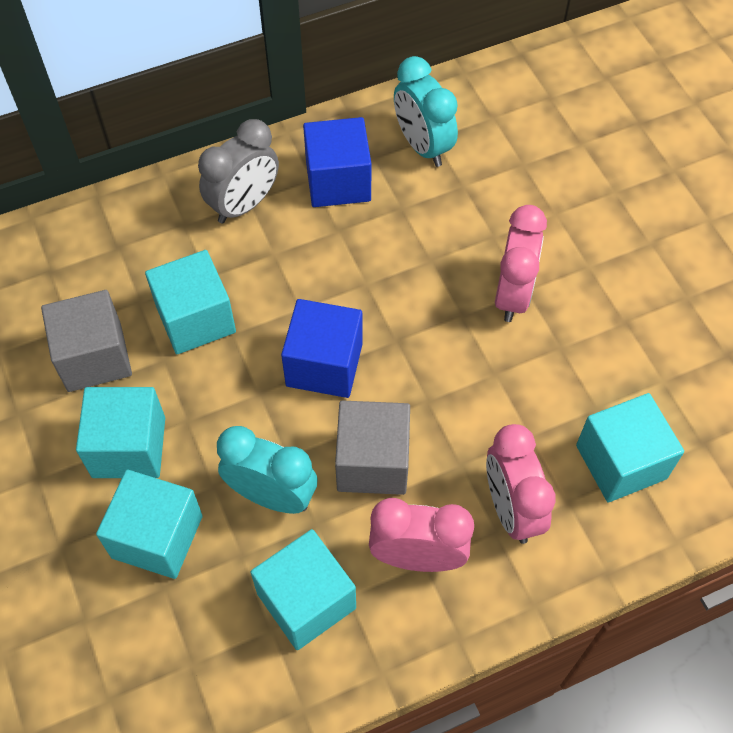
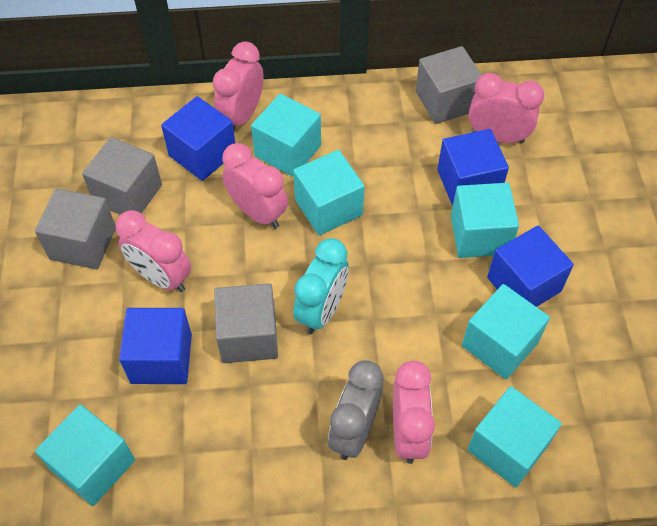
blue cube: [281,299,363,398] [303,117,371,207] = 2 -> [119,308,192,384] [161,96,235,181] [437,129,509,206] [487,226,574,307] = 4
grey cube: [41,290,132,392] [335,401,410,495] = 2 -> [35,188,116,269] [82,137,162,215] [214,283,278,363] [416,46,482,124] = 4
pink clock: [369,498,474,572] [486,424,556,544] [495,205,547,322] = 3 -> [116,210,191,292] [213,41,264,130] [222,143,288,229] [393,361,435,464] [469,73,544,144] = 5
turquoise clock: [217,426,317,514] [394,56,458,167] = 2 -> [293,238,349,334] = 1
turquoise cube: [76,387,165,478] [96,470,203,579] [145,250,236,354] [250,529,356,650] [576,393,684,502] = 5 -> [35,404,135,506] [251,94,321,177] [293,150,365,235] [451,183,519,258] [462,284,550,379] [467,386,562,487] = 6

